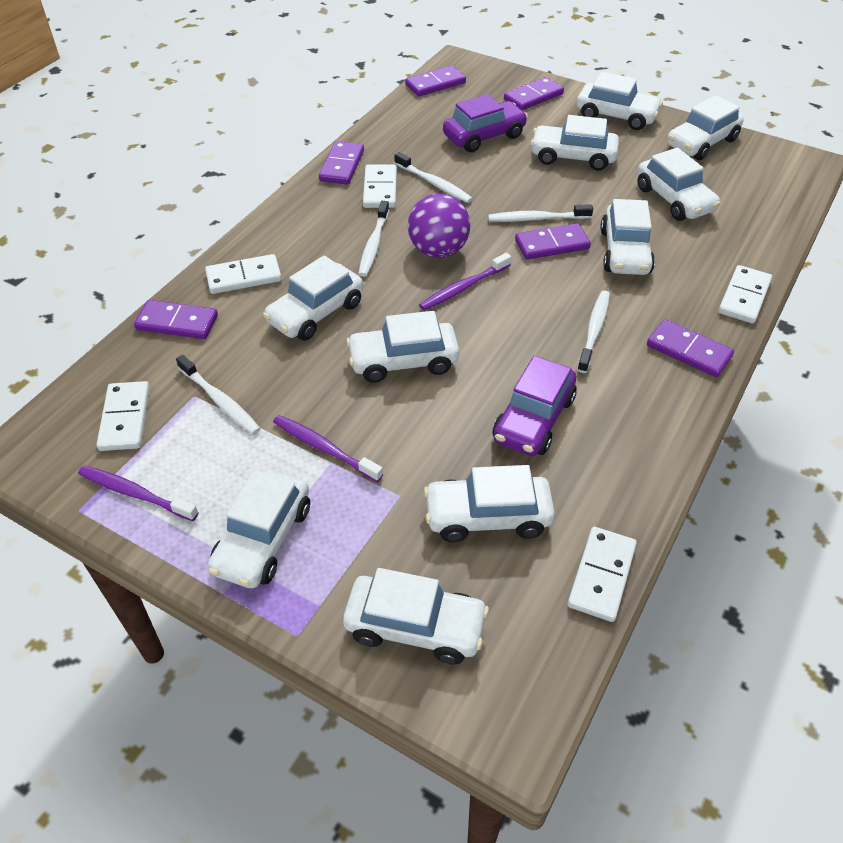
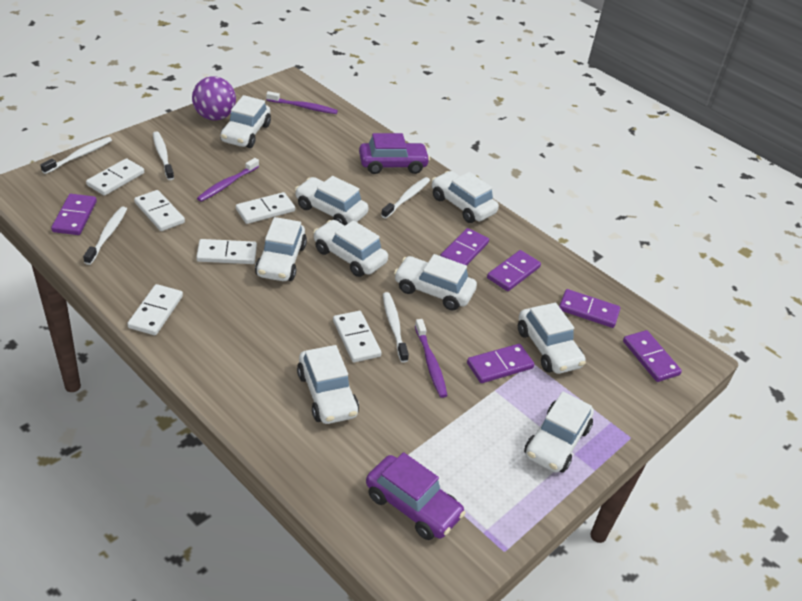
white car: [208,470,310,588] [263,256,363,341] [343,568,489,665] [346,311,459,383] [424,465,555,542] [530,115,619,171] [577,72,663,130] [600,199,655,275] [637,147,721,221] [667,95,744,160] = 10 -> [220,95,271,148] [255,217,307,281] [295,176,369,225] [297,345,359,424] [313,220,388,277] [394,254,477,311] [432,171,499,223] [518,303,586,374] [524,391,594,473] = 9
white domino: [97,381,150,451] [205,254,282,294] [363,165,397,208] [568,527,637,622] [718,265,772,324] = 5 -> [86,158,144,196] [127,284,183,335] [134,190,185,231] [196,239,257,264] [236,192,295,224] [333,311,382,363] = 6

